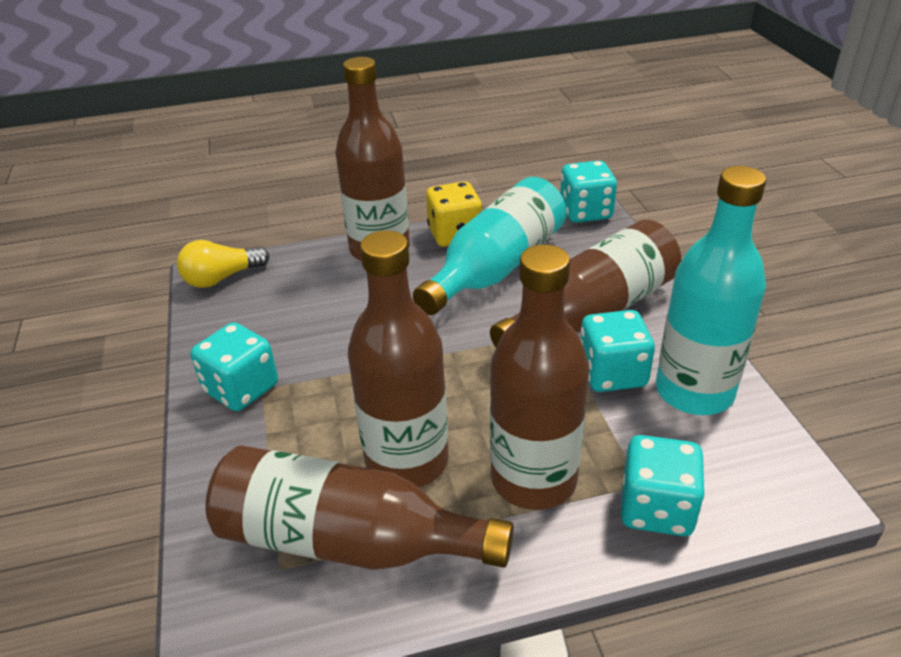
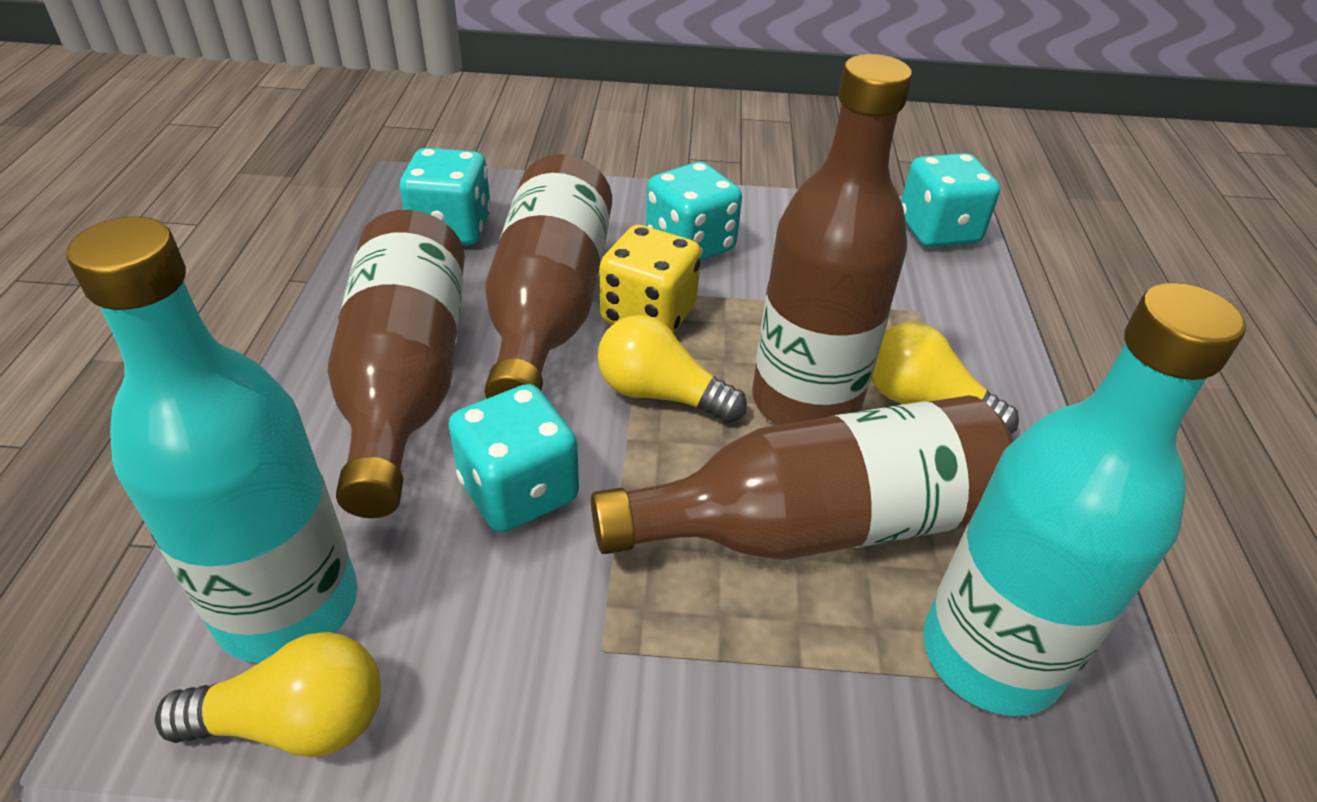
brown bottle: [206,445,514,570] [335,57,410,261] [348,230,449,487] [490,220,681,347] [490,244,589,510] = 5 -> [328,210,465,518] [484,154,612,399] [591,395,1013,560] [752,54,912,425] = 4
yellow light bulb: [177,240,269,288] = 1 -> [155,632,381,757] [598,315,747,423] [872,322,1019,434] = 3

